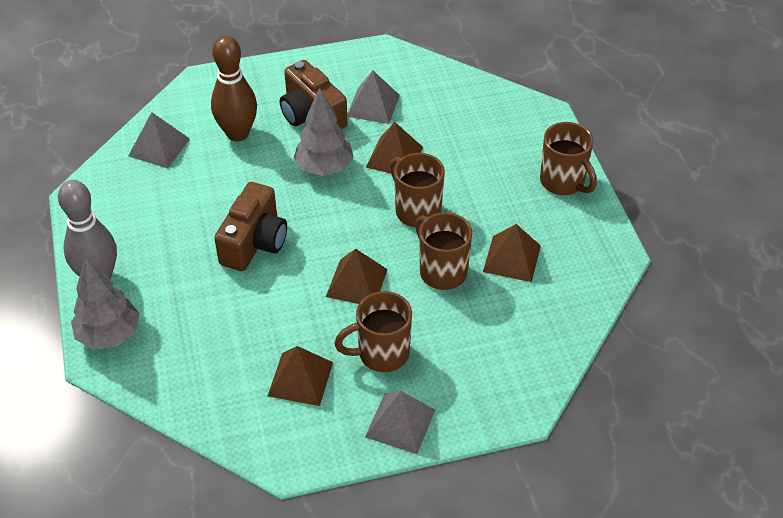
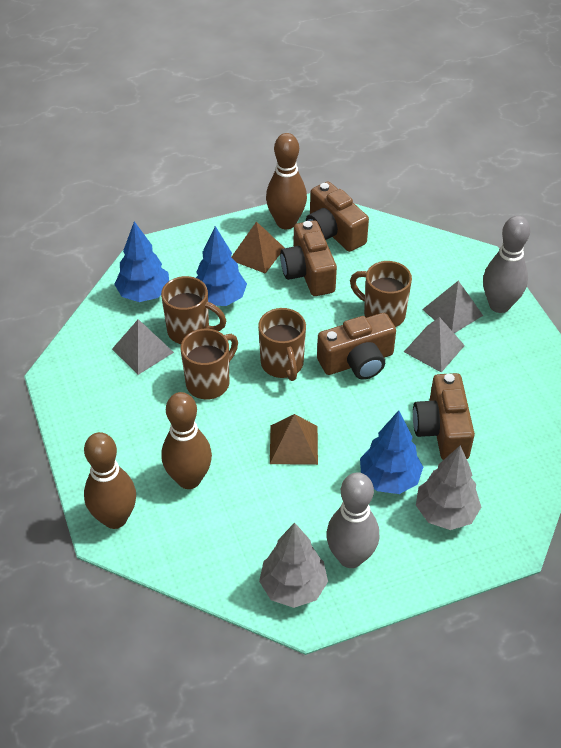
blue tree: none = 0 -> [114,221,169,302] [196,226,247,306] [360,410,423,494] = 3
brown bowling pin: [211,35,257,141] = 1 -> [84,432,136,529] [161,392,212,489] [266,133,307,229] = 3
brown camera: [214,182,287,271] [280,60,348,129] = 2 -> [280,220,337,296] [306,181,369,252] [317,313,396,380] [413,373,475,460] = 4
brown pyramid: [268,346,333,406] [326,249,388,304] [366,122,423,173] [483,224,541,282] = 4 -> [231,221,285,274] [270,414,318,465] = 2
grey bowling pin: [58,180,117,279] = 1 -> [326,473,379,568] [483,216,530,313] = 2

